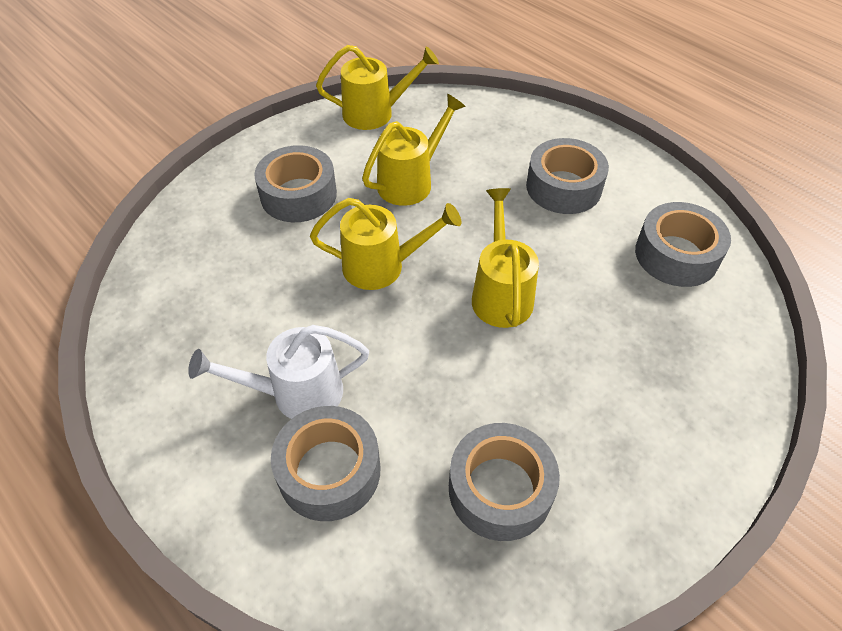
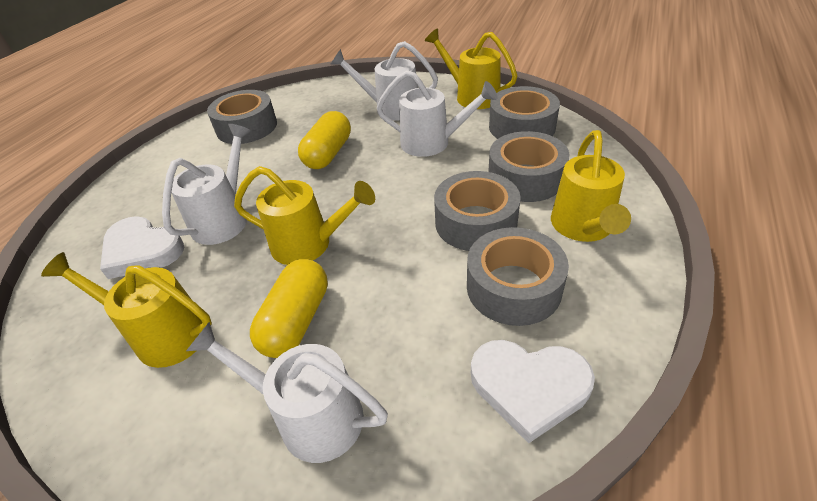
white heart: none = 0 -> [100,216,184,279] [471,340,595,443] = 2
white watering can: [188,325,369,419] = 1 -> [162,124,251,245] [186,322,388,463] [331,41,438,121] [377,70,498,157] = 4
yellow capsule: none = 0 -> [250,259,328,358] [298,111,351,169] = 2

